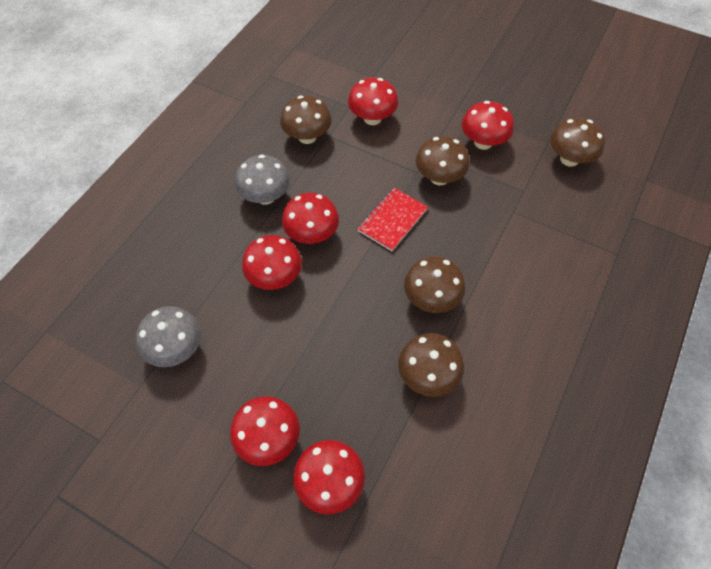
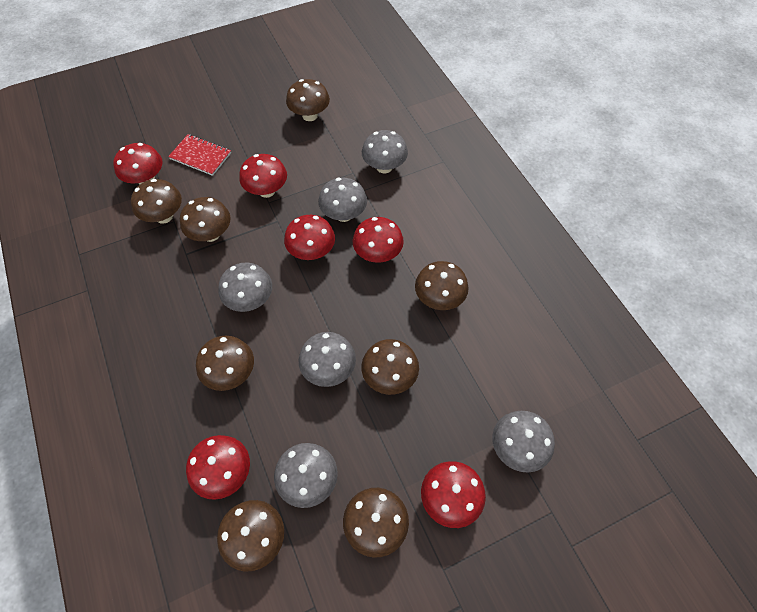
brown mushroom: [280,96,332,144] [398,333,464,397] [404,256,465,313] [416,136,470,185] [550,118,605,167] = 5 -> [131,179,182,224] [180,197,231,242] [196,336,254,391] [217,500,284,571] [286,79,330,121] [343,488,409,558] [361,339,419,395] [415,261,469,310] = 8
grey mushroom: [136,306,201,367] [235,154,290,205] = 2 -> [218,263,272,312] [274,443,338,508] [299,332,356,387] [318,178,367,222] [362,130,408,174] [492,411,555,473] = 6

